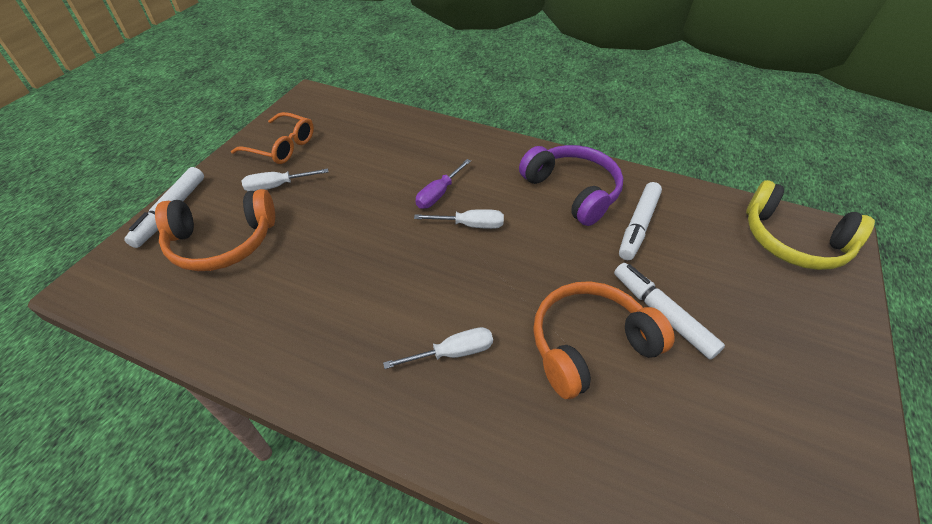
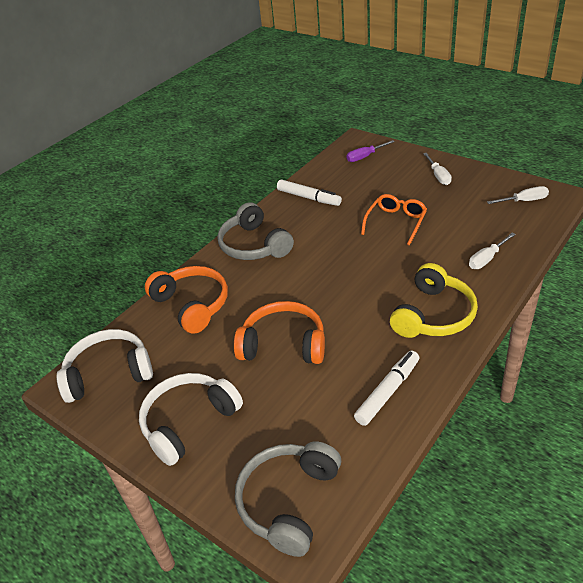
grey headphones: none = 0 -> [217,202,294,260] [235,441,341,557] = 2
purple headphones: [519,145,624,226] = 1 -> none = 0
white headphones: none = 0 -> [56,329,153,403] [139,373,243,466] = 2
white marker: [124,167,204,248] [614,263,725,360] [619,182,662,260] = 3 -> [277,180,342,206] [354,351,419,426] = 2

